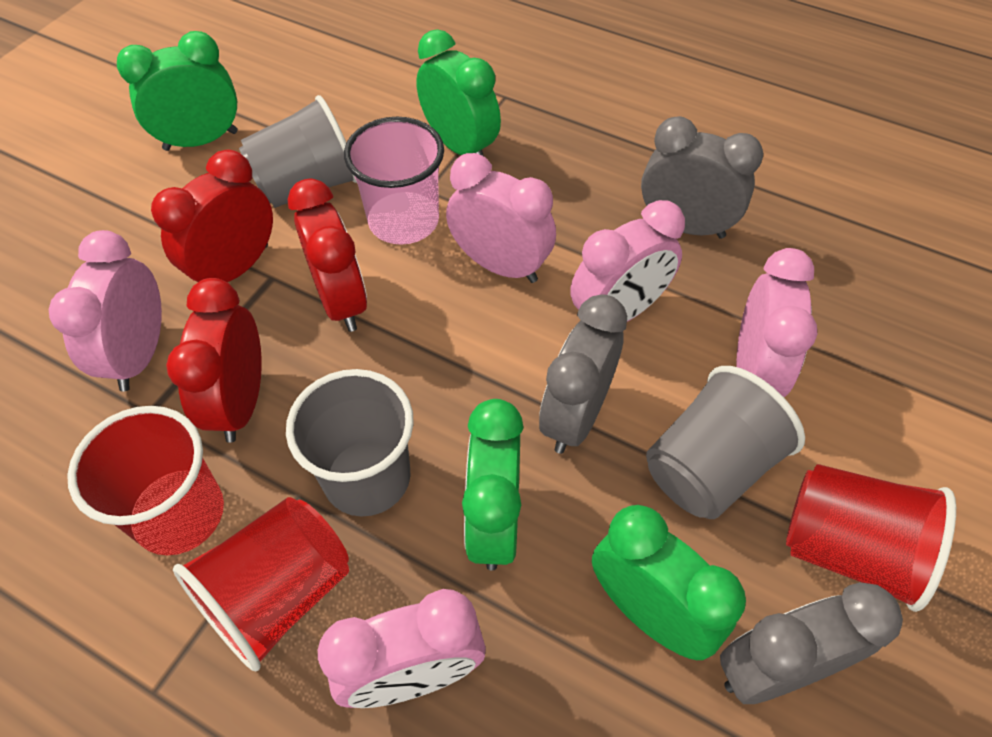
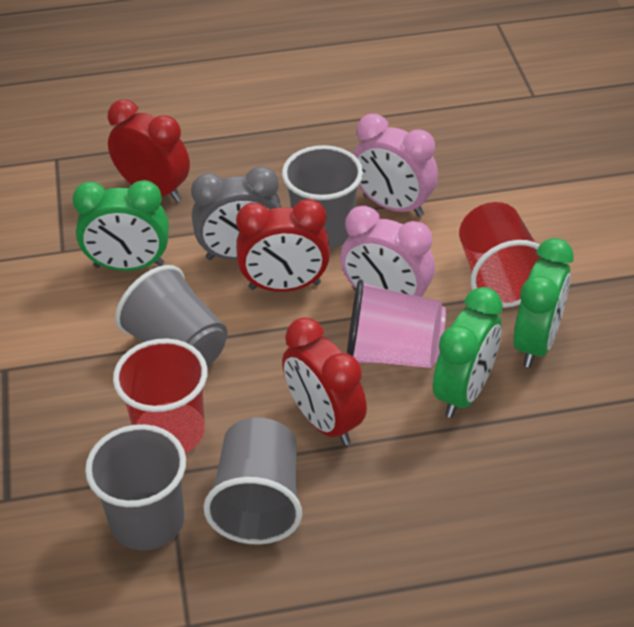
green clock: [117,31,238,151] [416,29,501,156] [462,399,524,571] [592,505,746,660] = 4 -> [72,180,169,271] [433,287,503,418] [513,238,574,367] = 3
grey clock: [539,294,627,454] [641,116,763,239] [720,582,903,704] = 3 -> [191,166,282,260] = 1
grey cup: [239,95,357,208] [286,369,414,517] [646,366,805,519] = 3 -> [85,424,186,550] [115,265,227,367] [203,418,302,544] [282,145,363,249] = 4
pink clock: [49,230,162,391] [318,589,486,708] [446,153,556,283] [570,200,685,322] [736,248,817,397] = 5 -> [340,206,435,297] [353,114,438,217] = 2
red cup: [67,406,224,555] [173,497,349,671] [786,464,956,612] = 3 -> [113,339,208,453] [459,202,543,308] = 2

